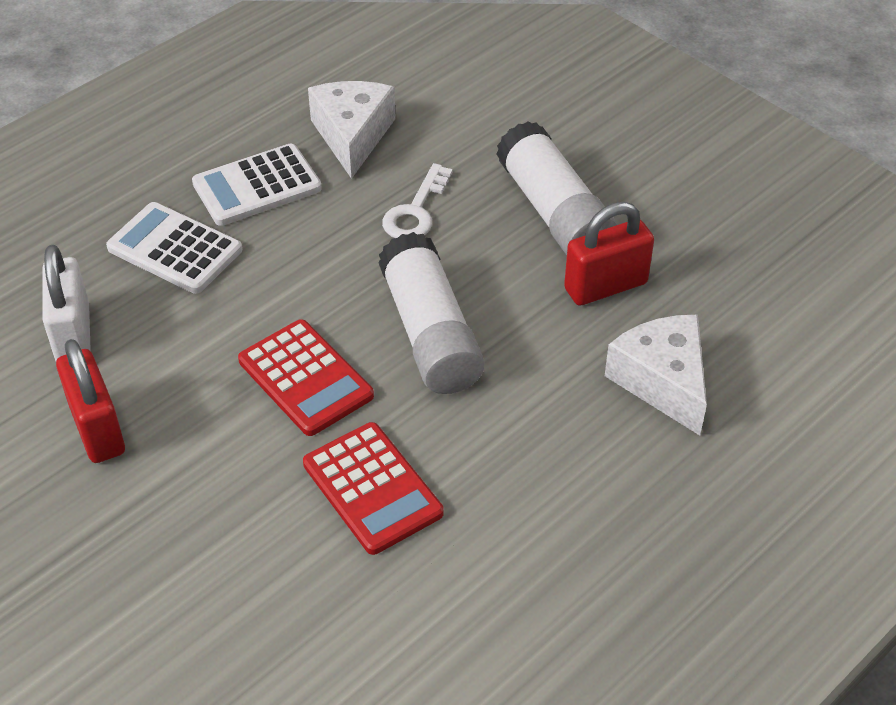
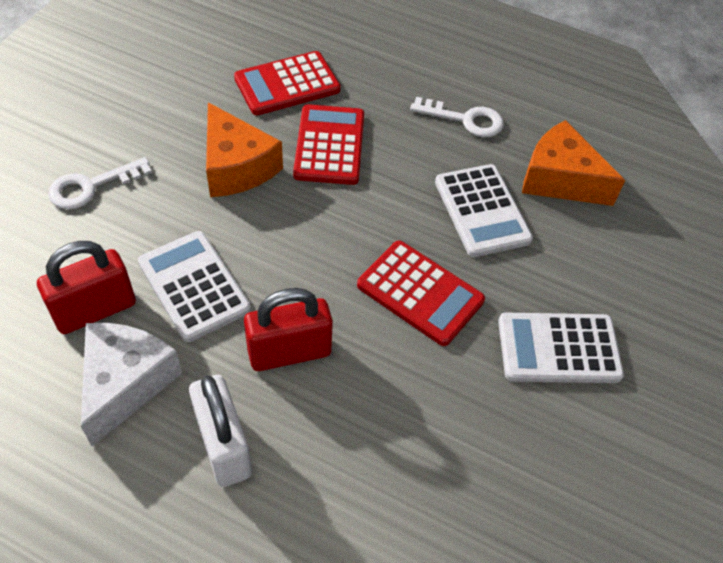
orange cheese: none = 0 -> [206,102,283,197] [522,120,625,206] = 2
red calculator: [238,319,374,436] [303,422,444,555] = 2 -> [234,51,341,115] [293,104,364,185] [357,241,485,346] = 3
white calculator: [106,202,242,294] [192,143,322,226] = 2 -> [138,231,251,342] [435,164,533,257] [498,313,624,383] = 3
white cheese: [308,81,396,179] [605,315,707,435] = 2 -> [81,323,182,446] = 1
white glue stick: [379,232,484,394] [496,121,617,255] = 2 -> none = 0
white key: [382,163,453,238] = 1 -> [48,157,152,209] [410,97,504,137] = 2

